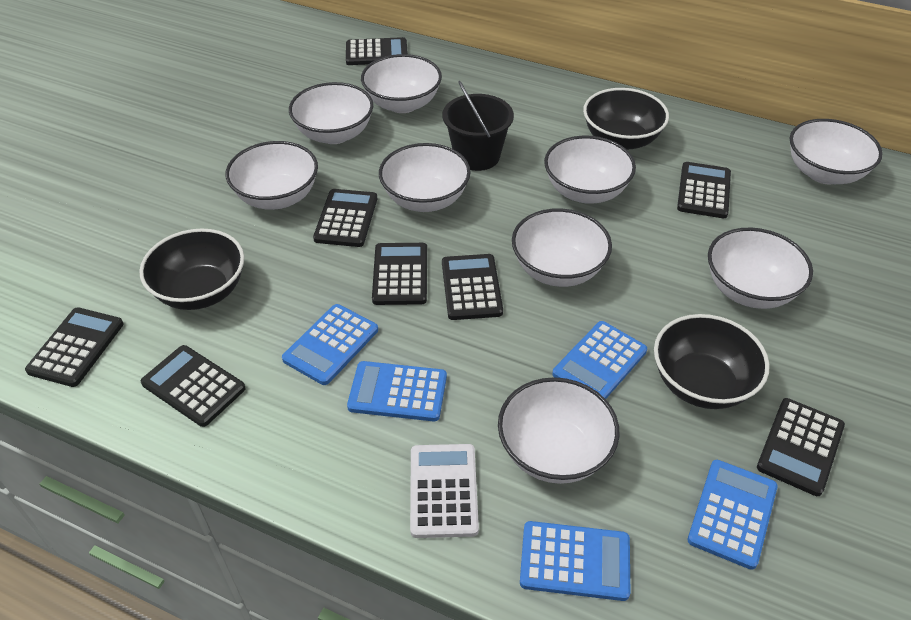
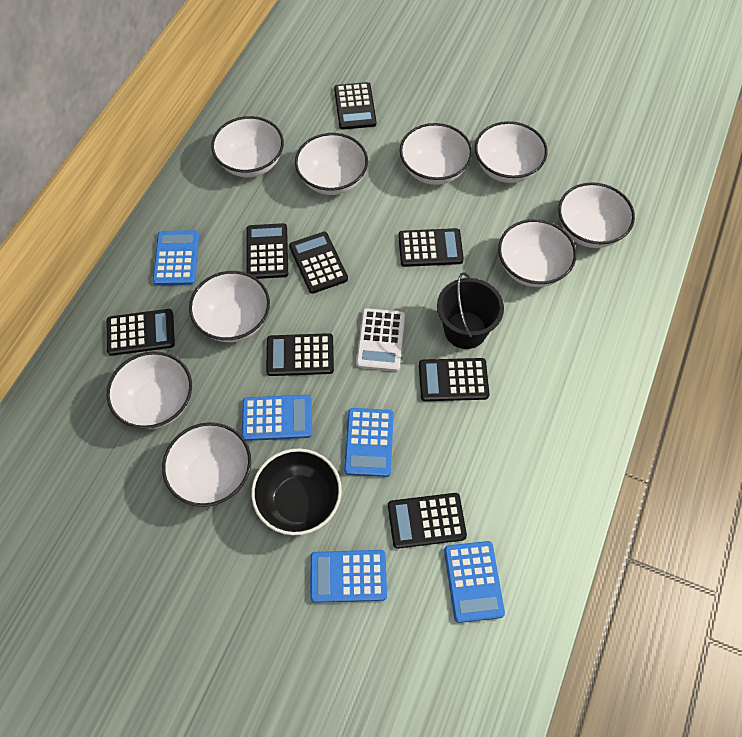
black bowl: [139,229,244,310] [583,88,669,150] [654,314,770,409] = 3 -> [251,448,342,535] = 1

